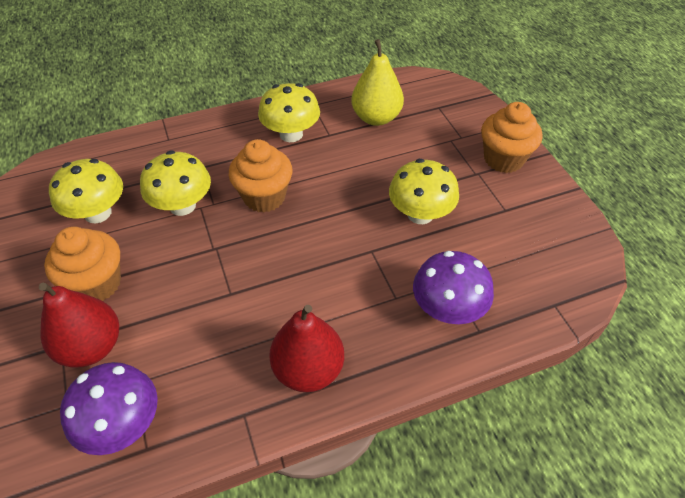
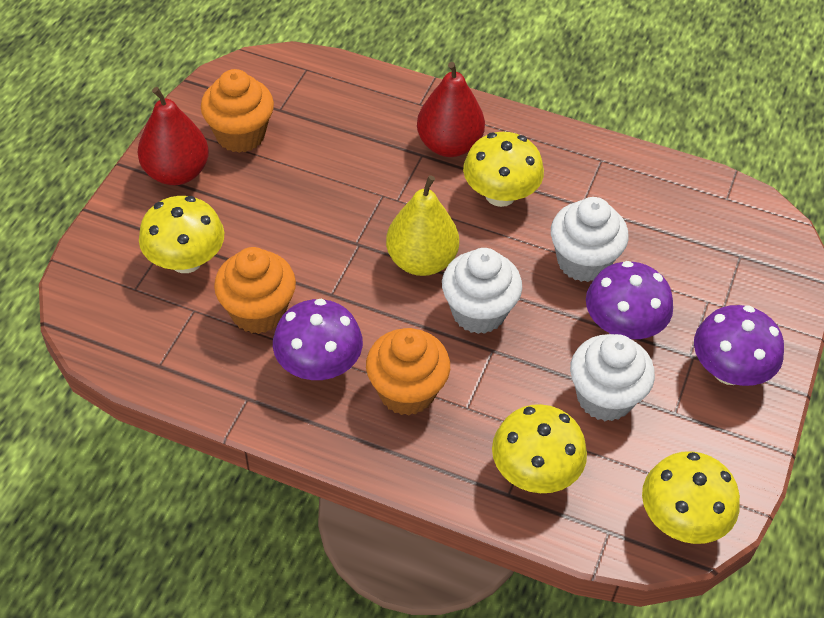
purple mushroom: [60,362,158,455] [413,251,494,324] = 2 -> [273,299,363,380] [586,261,673,339] [694,305,784,386] = 3
white cupcake: none = 0 -> [442,248,522,334] [551,197,629,282] [570,334,655,421] = 3

